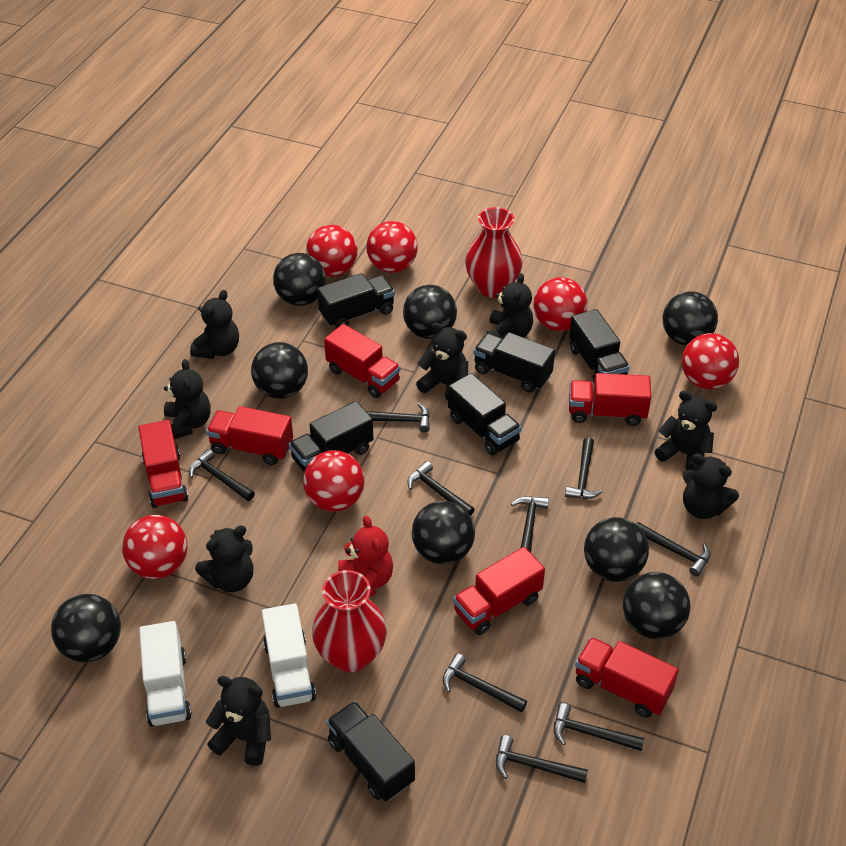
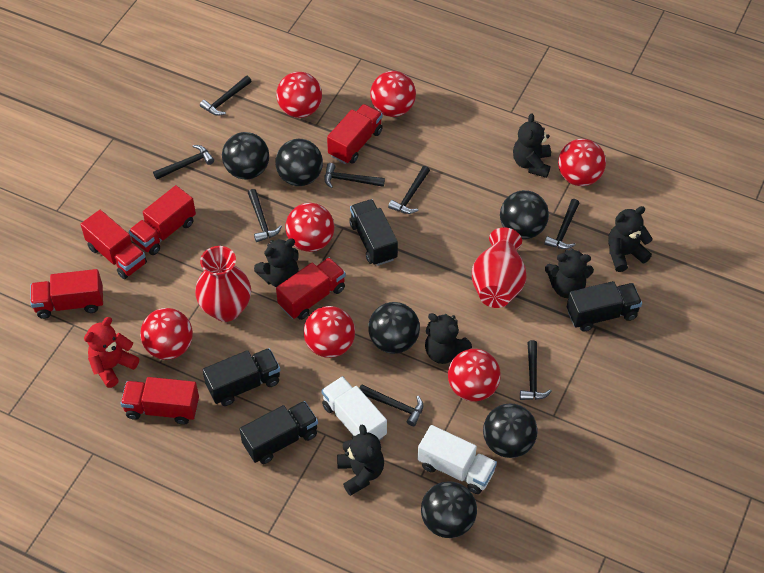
black ball: [51,594,121,662] [251,342,308,399] [273,253,326,306] [403,285,457,339] [412,501,475,564] [584,517,649,582] [623,572,690,639] [662,291,718,346] = 8 -> [222,132,269,179] [275,139,323,186] [369,302,420,354] [421,481,477,538] [483,403,538,458] [500,190,549,239] = 6
black hammer: [189,449,255,501] [366,403,430,432] [407,461,475,516] [442,653,527,713] [496,735,588,783] [511,496,549,553] [554,703,644,751] [565,437,603,499] [636,522,710,577] = 9 -> [153,145,214,180] [200,76,252,116] [248,189,282,242] [324,163,385,189] [359,385,423,426] [388,166,430,214] [520,340,552,400] [544,199,579,249] = 8
black teddy bear: [164,359,211,439] [190,290,239,359] [195,525,253,592] [206,676,271,766] [416,323,468,401] [487,273,533,338] [655,390,717,470] [683,454,739,519] = 8 -> [254,239,299,287] [337,424,384,496] [425,313,472,364] [513,113,551,178] [545,248,594,298] [608,206,653,272] = 6
black truck: [289,401,373,472] [317,273,395,329] [326,701,415,801] [448,373,521,456] [473,332,555,393] [569,309,630,383] = 6 -> [203,348,280,406] [240,401,318,464] [349,199,398,266] [567,281,642,332] = 4
red ball: [122,515,187,579] [303,450,364,512] [306,225,357,277] [366,221,418,273] [533,277,587,331] [682,333,739,390] = 6 -> [140,308,193,360] [277,72,322,118] [285,203,334,252] [304,306,355,358] [370,71,416,117] [448,349,501,401] [558,139,606,186] = 7

